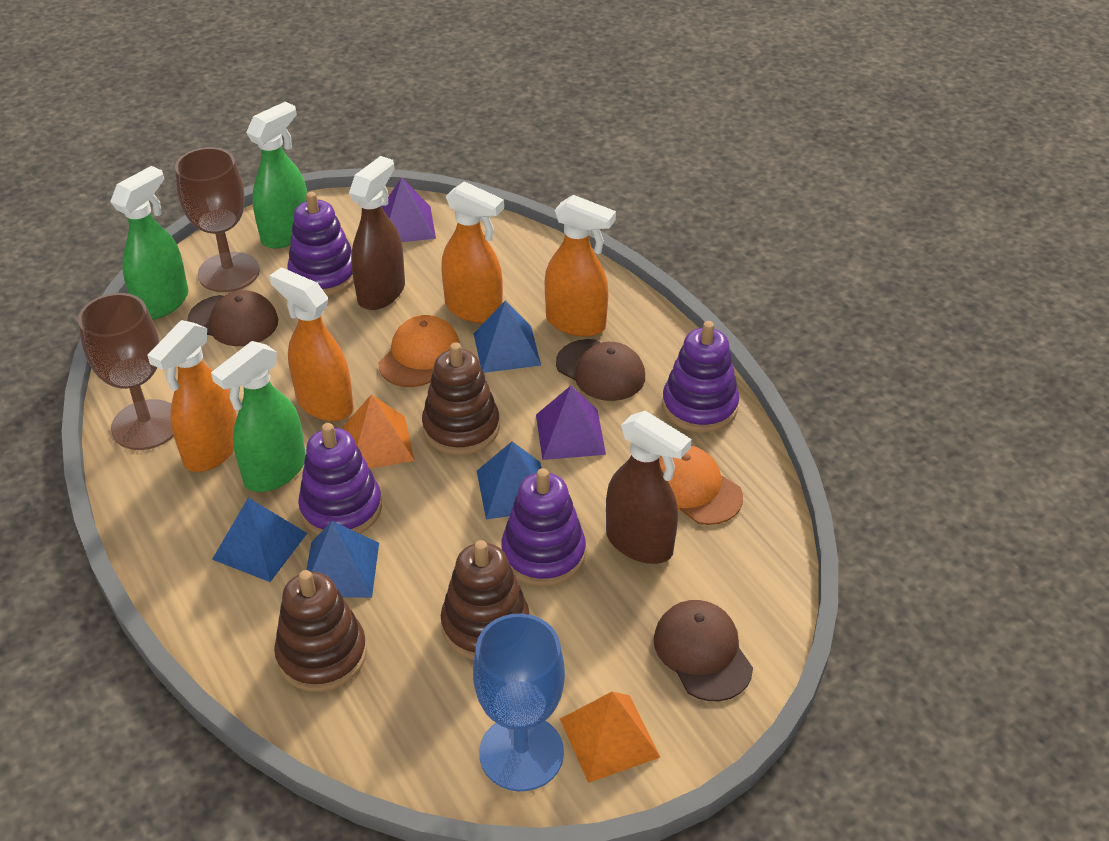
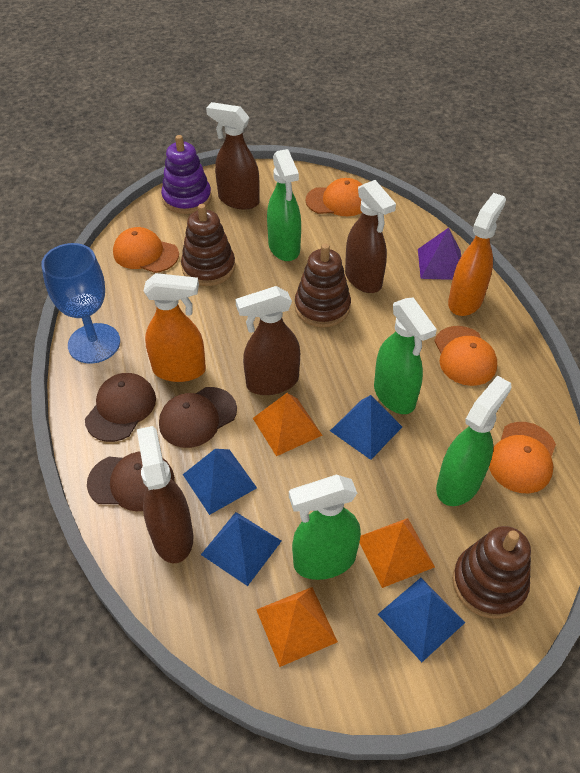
brown goblet: [78,293,174,450] [175,147,260,292] = 2 -> none = 0
brown spray bottle: [349,156,405,310] [606,411,692,564] = 2 -> [137,426,193,563] [206,102,260,210] [235,286,300,395] [345,180,396,293] = 4
green spray bottle: [110,166,189,320] [211,341,306,492] [246,102,307,249] = 3 -> [267,149,301,261] [289,475,361,580] [374,297,437,414] [436,376,512,506] = 4
orange cap: [378,315,460,387] [659,446,743,525] = 2 -> [113,227,179,273] [306,178,362,216] [434,326,497,386] [489,422,556,493] = 4
orange pyramid: [343,394,415,469] [560,692,660,783] = 2 -> [253,393,323,456] [257,587,338,667] [359,518,435,588] = 3
orange spray bottle: [147,320,237,472] [269,267,353,421] [441,181,504,323] [545,195,616,337] = 4 -> [144,273,206,382] [448,193,506,316] = 2
purple pyramid: [382,177,436,242] [536,386,606,460] = 2 -> [418,228,461,280] = 1
purple stacking toy: [287,192,354,296] [298,423,382,535] [501,468,586,587] [662,321,739,433] = 4 -> [161,135,211,214] = 1

